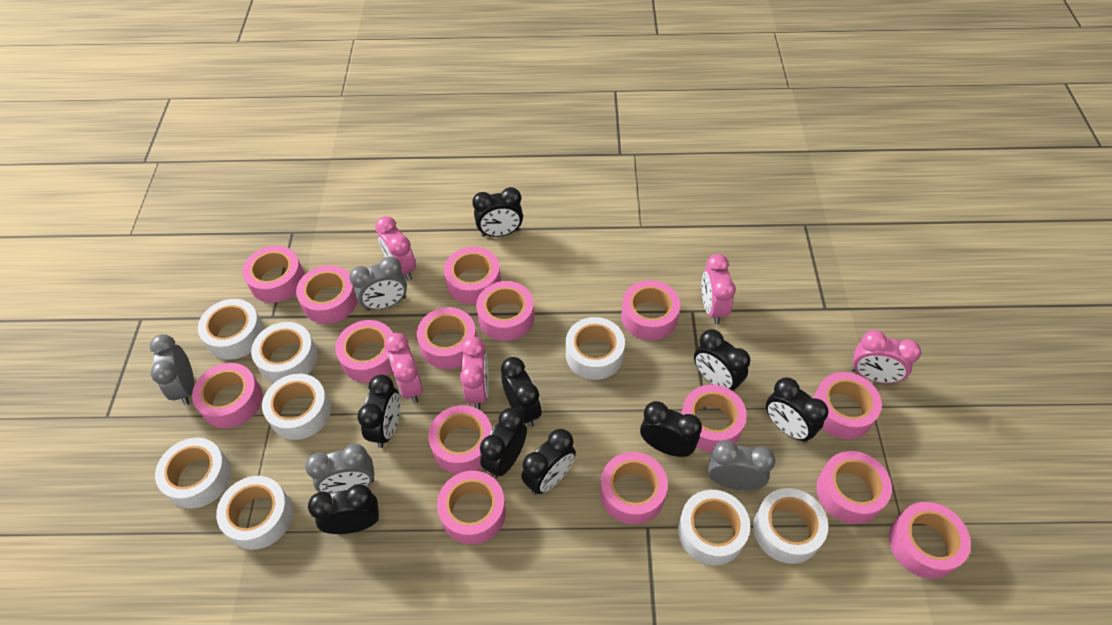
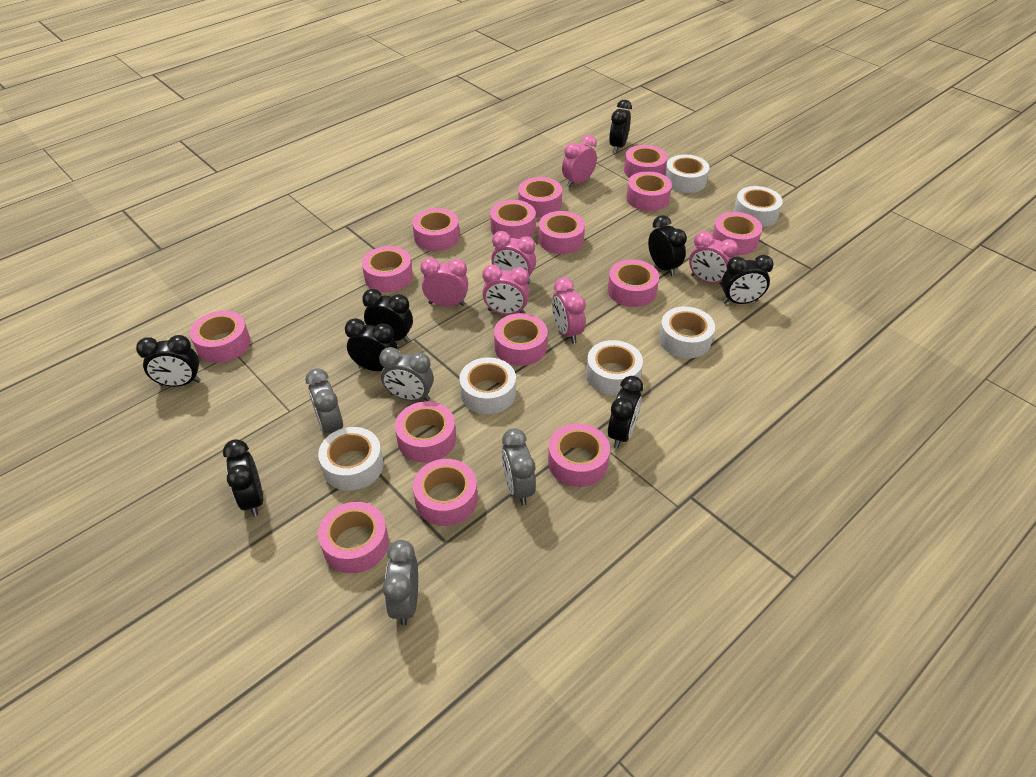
black clock: [308,484,379,534] [358,375,400,448] [472,187,523,237] [480,408,527,479] [501,357,542,427] [521,429,576,495] [640,401,702,457] [694,329,750,392] [766,377,829,443] = 9 -> [136,335,201,387] [223,439,263,516] [345,318,398,371] [362,289,413,342] [608,376,643,448] [609,100,632,153] [648,215,687,276] [721,255,774,304] = 8
pink clock: [375,216,416,281] [385,333,423,403] [460,336,489,409] [702,254,736,324] [851,330,921,383] = 5 -> [420,257,468,307] [482,265,530,315] [491,231,536,284] [552,277,586,343] [562,135,597,188] [689,231,738,286] = 6
white tape: [155,438,231,509] [198,299,264,360] [216,476,293,550] [251,322,318,383] [262,374,331,440] [566,317,625,380] [678,490,750,565] [753,488,828,564] = 8 -> [318,427,384,491] [460,357,516,414] [586,340,643,395] [659,306,715,358] [665,154,709,193] [734,186,783,227] = 6

